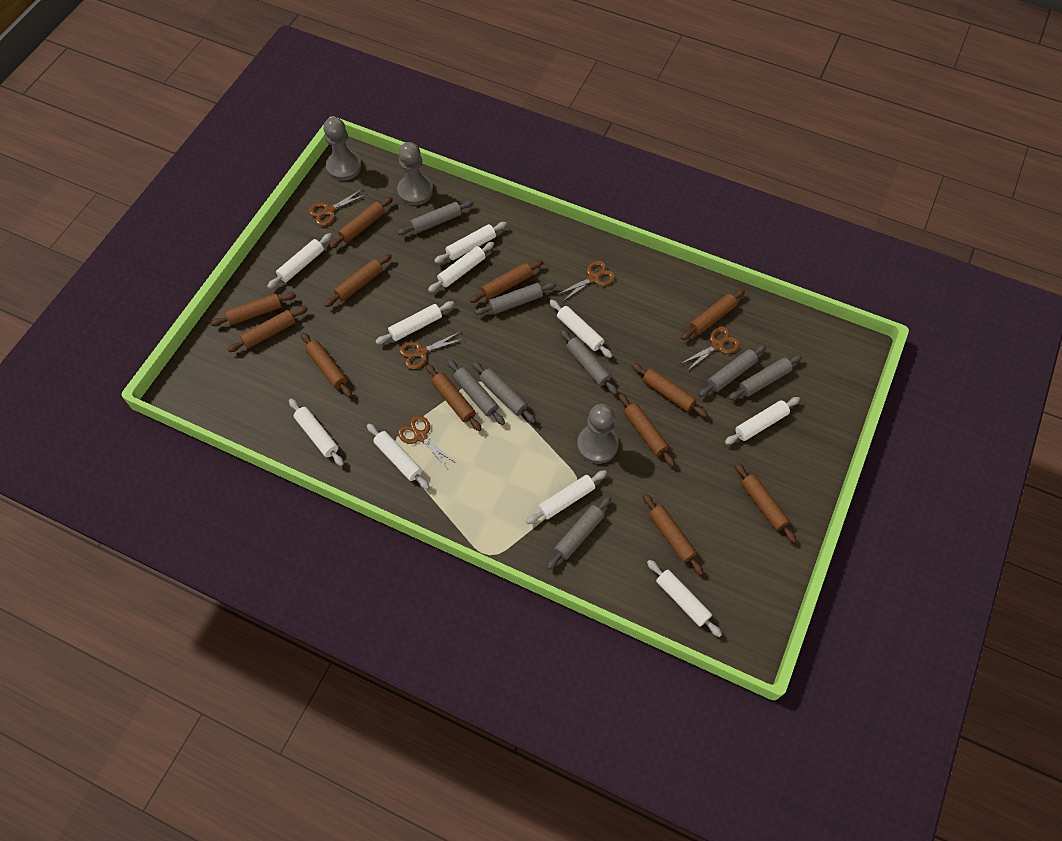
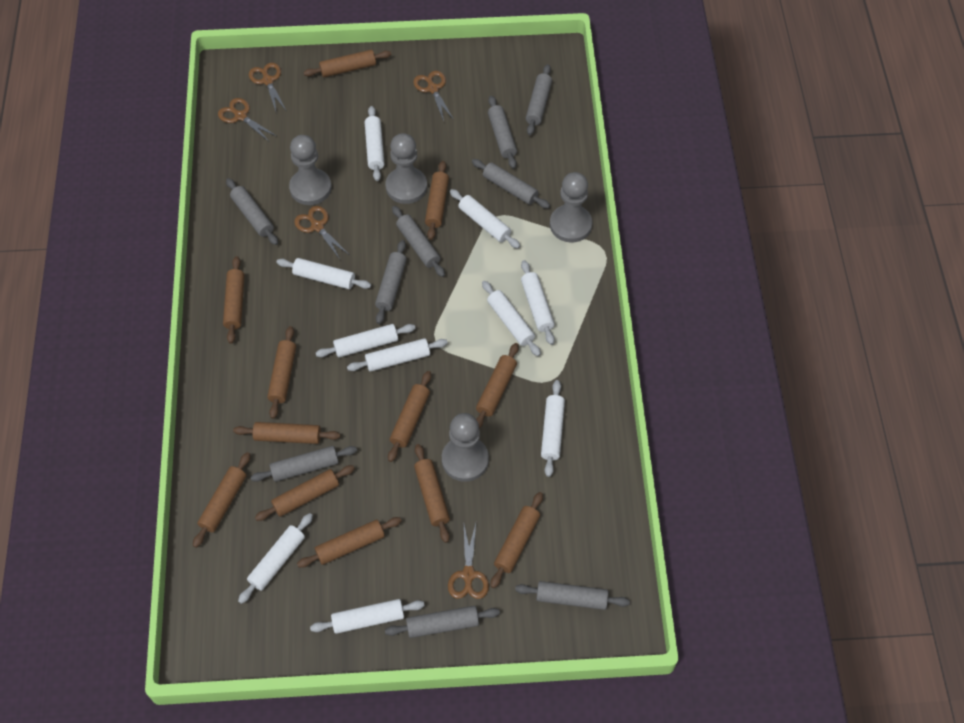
grey pawn: [323,117,362,181] [397,142,433,205] [577,404,618,464] = 3 -> [289,135,332,205] [386,133,427,204] [442,413,489,482] [550,172,592,242] = 4
grey rolling pin: [398,200,474,235] [447,359,505,425] [472,361,536,423] [475,282,556,315] [547,496,611,570] [560,329,618,395] [698,345,766,397] [729,355,802,400] = 8 -> [226,178,278,245] [251,446,357,482] [375,240,407,324] [385,606,500,638] [392,206,445,277] [472,159,550,209] [488,96,517,169] [515,581,630,610] [526,64,552,135] = 9

